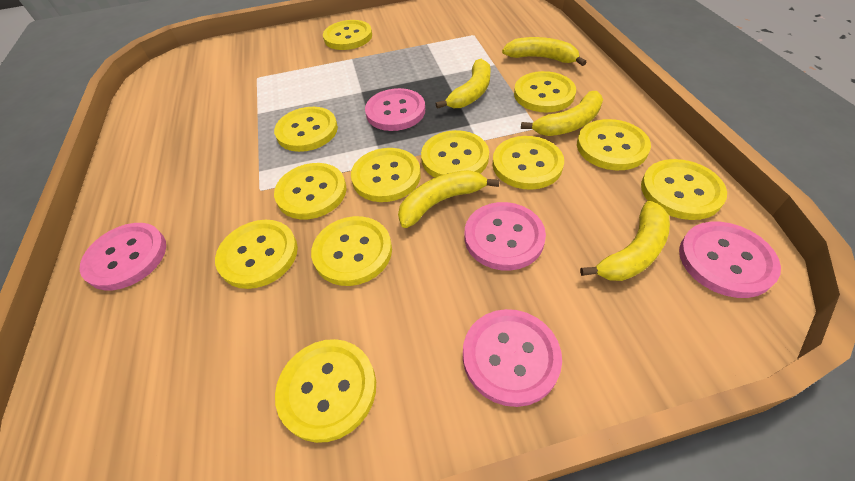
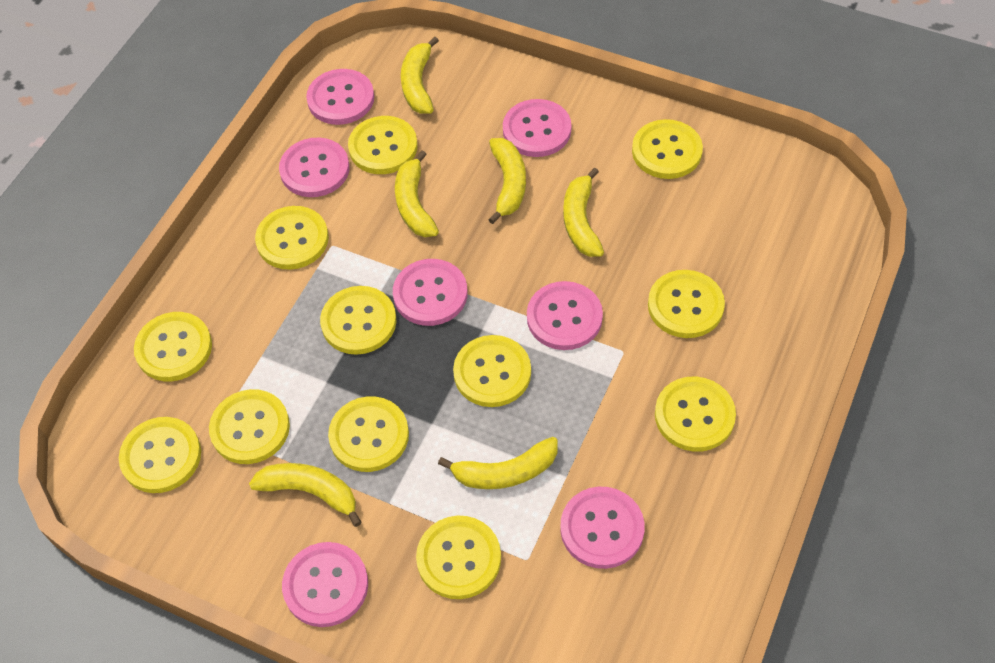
pink button: [80,223,166,290] [365,88,425,131] [463,309,562,407] [465,202,546,271] [679,222,781,298] = 5 -> [279,138,350,197] [282,542,368,627] [306,69,374,125] [393,259,468,326] [503,99,571,157] [527,281,603,350] [560,487,645,569] = 7
yellow banana: [398,170,500,228] [436,59,491,109] [502,37,586,66] [521,91,603,136] [580,201,670,281] = 5 -> [249,463,362,527] [395,151,439,237] [401,37,439,114] [438,437,558,489] [488,138,526,224] [563,167,604,257] = 6

